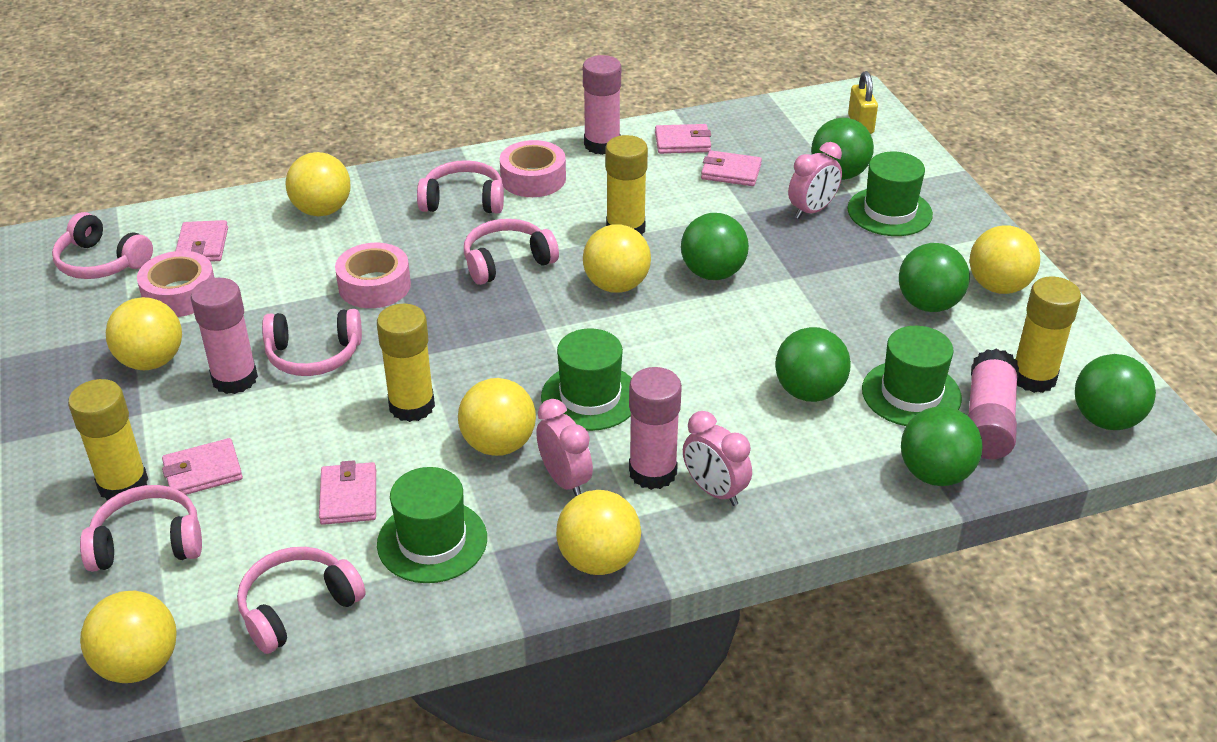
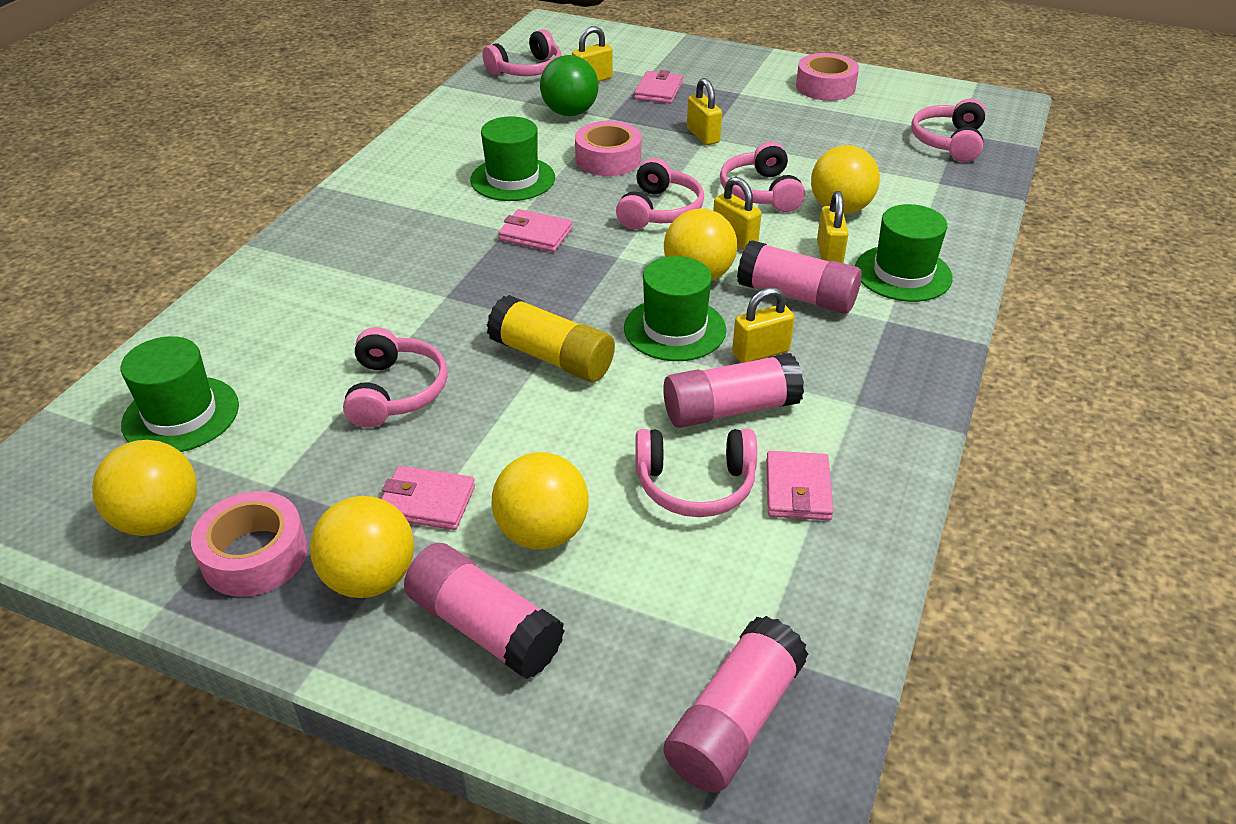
green ball: [681,213,749,280] [775,327,851,402] [811,118,874,180] [899,243,970,312] [901,406,983,486] [1075,354,1156,430] = 6 -> [540,55,599,116] = 1
pink clock: [536,399,593,497] [683,411,752,506] [788,142,842,219] = 3 -> none = 0
pink wallet: [162,438,243,495] [175,220,228,262] [319,460,376,525] [655,124,711,154] [701,150,762,186] = 5 -> [381,466,475,530] [498,209,572,252] [634,70,683,103] [766,451,834,520] = 4
yellow ball: [80,590,177,683] [106,297,182,370] [285,152,351,216] [458,378,536,456] [556,490,641,575] [583,224,651,293] [970,225,1040,294] = 7 -> [92,440,197,536] [310,496,414,598] [492,452,589,549] [664,208,737,281] [811,145,880,214] = 5
yellow glue stick: [68,379,148,501] [377,304,435,422] [605,135,648,235] [1015,276,1081,393] = 4 -> [487,295,615,382] = 1
yellow padlock: [848,71,878,134] = 1 -> [572,26,613,82] [687,78,722,145] [713,177,761,251] [732,287,795,363] [817,191,849,263] = 5

